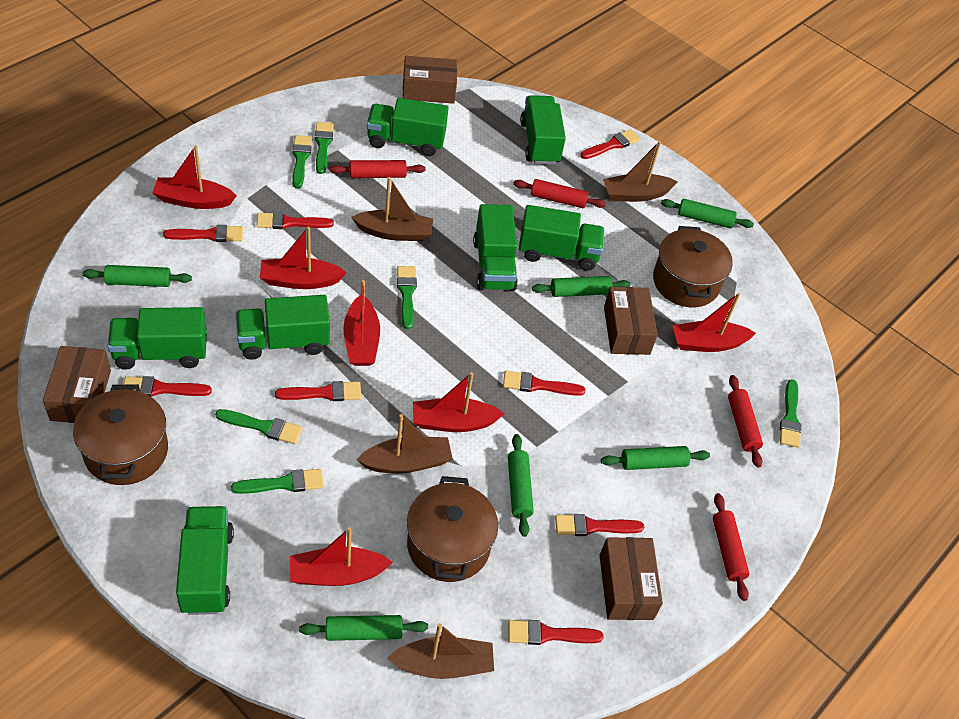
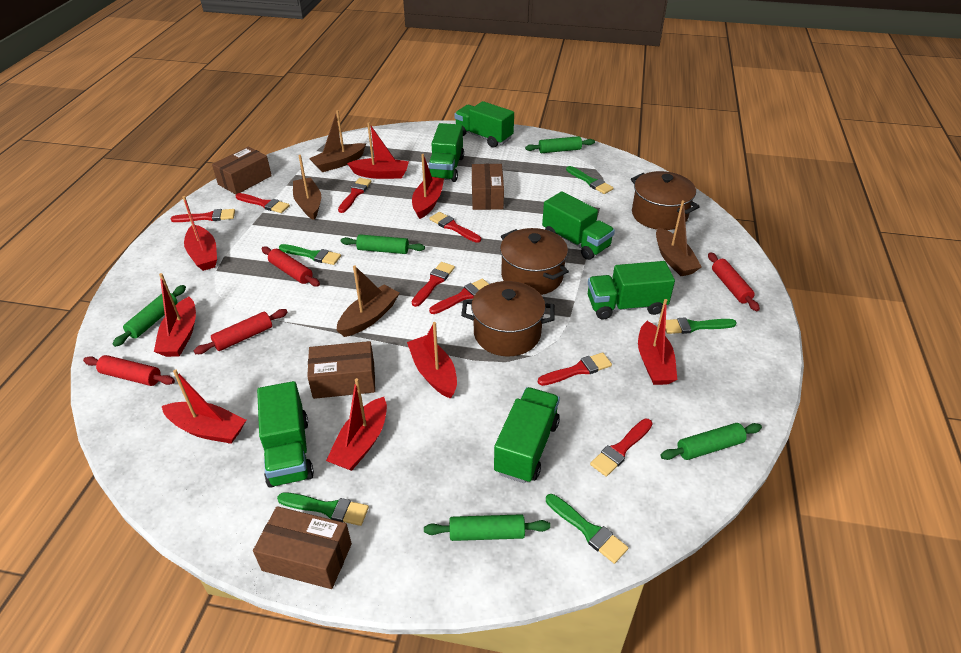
green brush: [215,409,302,444] [231,469,324,494] [292,135,312,189] [315,122,334,174] [397,266,417,329] [780,379,802,448] = 6 -> [277,492,369,526] [279,244,341,265] [546,494,628,564] [566,166,614,194] [665,317,737,334] = 5
green rolling pin: [83,265,192,287] [299,615,428,641] [508,434,534,537] [532,276,631,297] [601,446,710,470] [661,199,754,229] = 6 -> [113,285,186,347] [341,234,425,254] [424,514,550,541] [525,136,595,153] [660,423,762,460] = 5
green truck: [107,307,207,370] [176,506,234,615] [236,295,330,360] [367,98,448,156] [473,204,518,291] [519,205,605,271] [520,95,566,165] = 7 -> [257,381,314,488] [429,123,464,182] [454,101,514,148] [494,387,560,483] [542,191,615,260] [588,261,675,320] = 6
red boat: [152,145,237,209] [260,227,347,289] [290,527,393,586] [343,280,380,366] [413,372,505,432] [673,293,756,352] = 6 -> [154,273,196,357] [162,369,246,444] [182,196,217,271] [326,378,387,471] [347,123,409,179] [407,322,457,399] [412,154,444,219] [638,299,677,385] = 8

